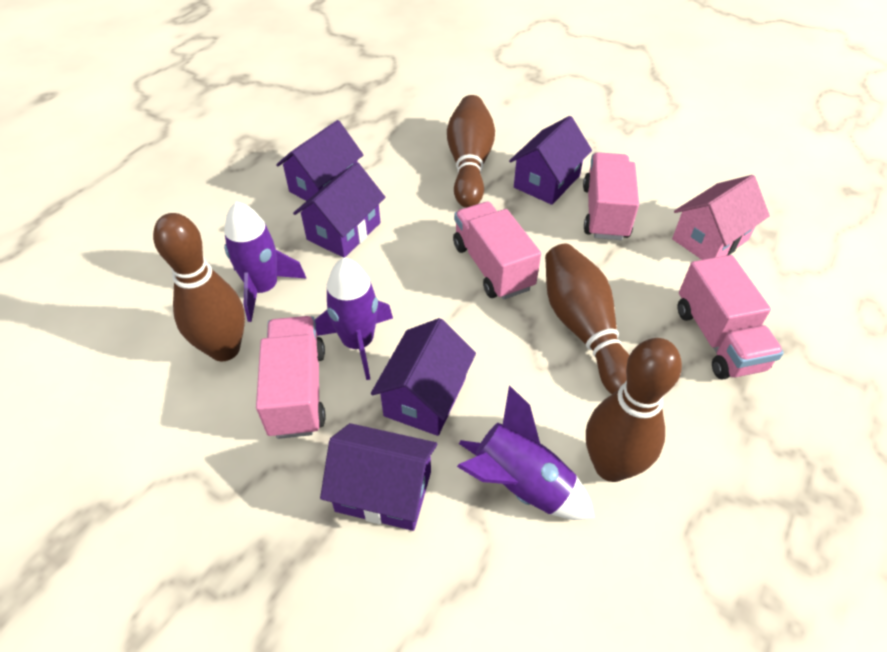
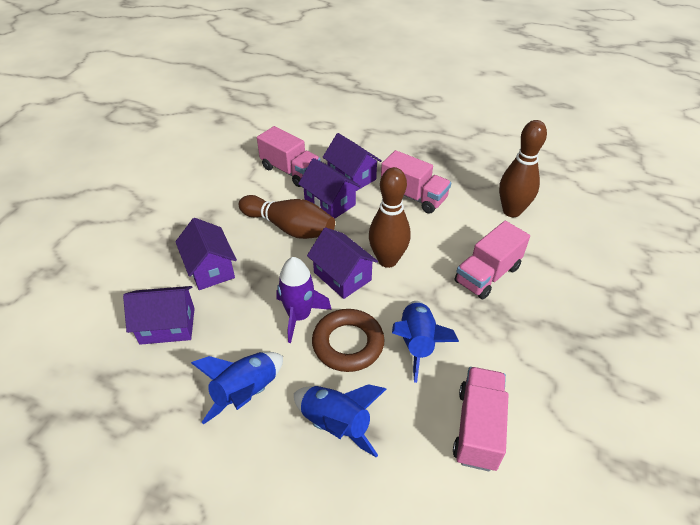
blue rocket: none = 0 -> [191,352,283,425] [294,384,386,457] [392,301,459,383] = 3
brown bowling pin: [153,213,245,361] [447,95,495,208] [545,243,630,394] [586,338,682,482] = 4 -> [239,195,335,239] [369,167,411,268] [499,120,547,217] = 3
brown ring: none = 0 -> [312,309,385,372] = 1
pink house: [672,175,770,260] = 1 -> none = 0
purple rocket: [224,201,307,322] [315,257,393,380] [457,385,595,520] = 3 -> [276,257,332,343] = 1

